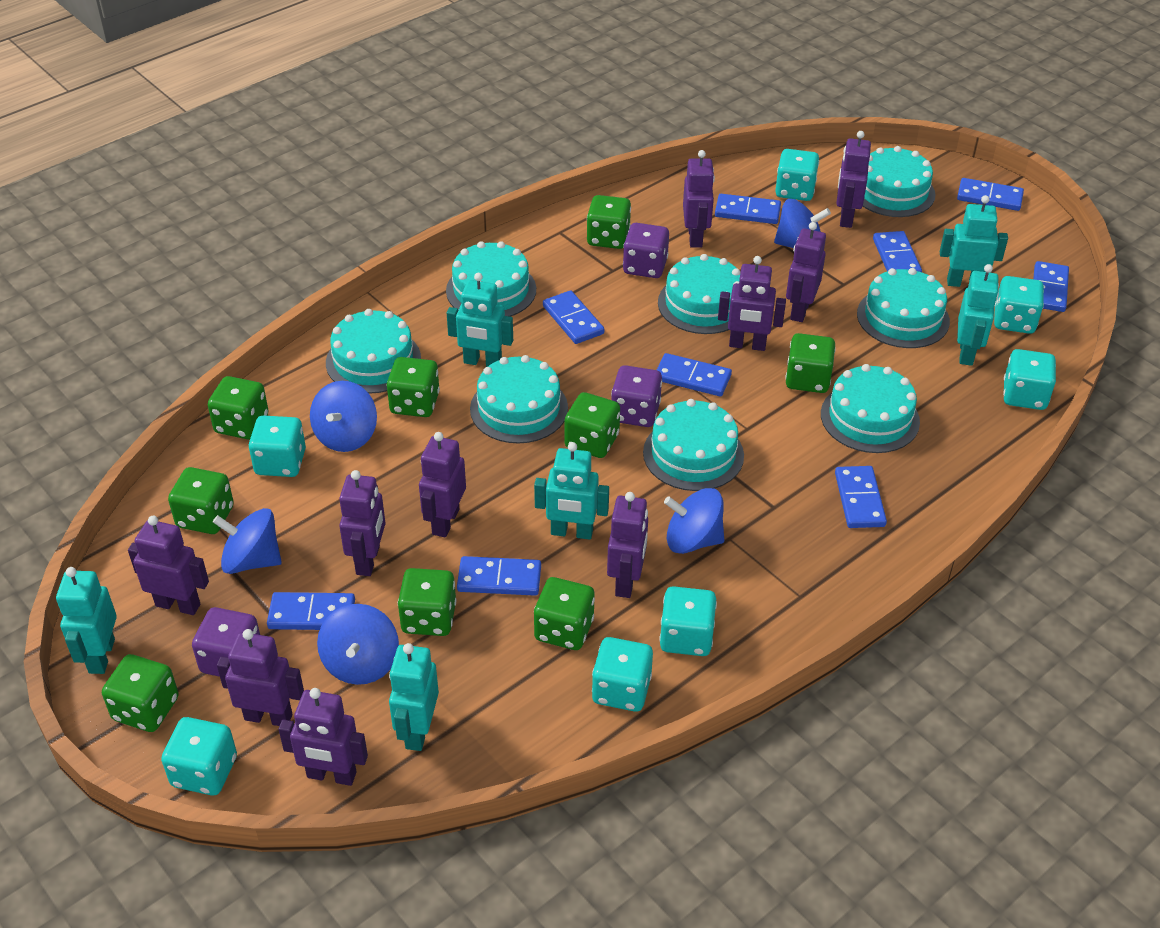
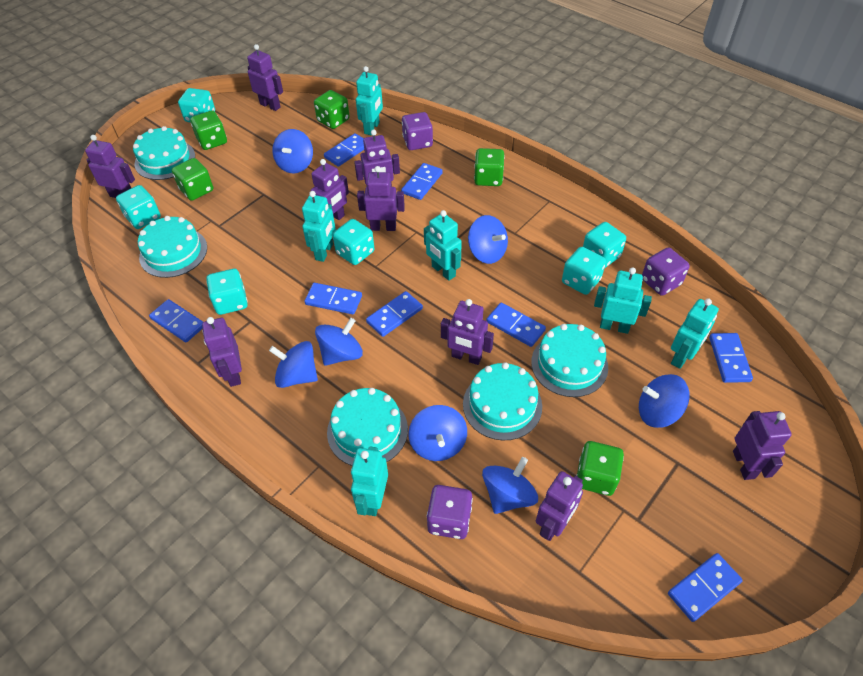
blue domino: [267,592,355,630] [457,556,541,596] [543,290,604,344] [657,353,732,396] [715,194,781,224] [835,466,887,528] [873,231,922,272] [957,178,1024,211] [1033,261,1069,312] = 9 -> [149,299,203,343] [304,283,362,314] [324,133,364,167] [366,291,423,337] [401,163,443,200] [486,303,546,347] [668,553,743,622] [709,333,753,383] = 8
blue spinning top: [213,508,282,574] [310,381,377,452] [317,604,399,685] [664,488,724,554] [774,199,831,248] = 5 -> [269,341,318,388] [273,129,313,173] [315,318,363,366] [409,405,467,461] [468,215,508,264] [482,457,538,514] [639,374,690,428] = 7
green dice: [102,654,179,732] [168,467,234,534] [208,376,269,439] [387,357,440,417] [398,568,456,636] [534,577,595,650] [565,392,620,458] [587,195,631,249] [785,333,836,393] = 9 -> [172,158,213,201] [190,110,227,150] [314,90,350,129] [474,148,505,186] [576,441,624,496] = 5
purple robot: [128,516,209,615] [217,629,304,726] [278,688,368,786] [339,470,386,576] [419,432,466,537] [607,492,648,598] [683,150,715,248] [718,256,786,351] [786,222,826,322] [836,131,871,228] = 10 -> [85,135,135,198] [202,317,242,387] [247,44,283,111] [311,159,349,220] [354,130,400,187] [357,166,405,231] [441,299,494,365] [536,471,583,541] [733,411,792,480] = 9
turquoise cake: [326,309,421,394] [446,241,536,317] [470,355,568,443] [643,399,744,491] [658,254,740,334] [821,364,920,453] [857,268,950,348] [863,146,936,217] = 8 -> [133,126,195,180] [138,216,207,278] [327,388,408,466] [463,362,542,440] [531,324,608,397] = 5
turquoise dice: [161,717,237,796] [249,415,306,477] [592,637,653,712] [660,586,717,656] [775,149,819,201] [994,276,1044,334] [1003,349,1056,410] = 7 -> [116,185,161,229] [178,88,215,123] [206,269,248,315] [333,219,374,265] [562,247,606,295] [583,222,626,268] = 6

